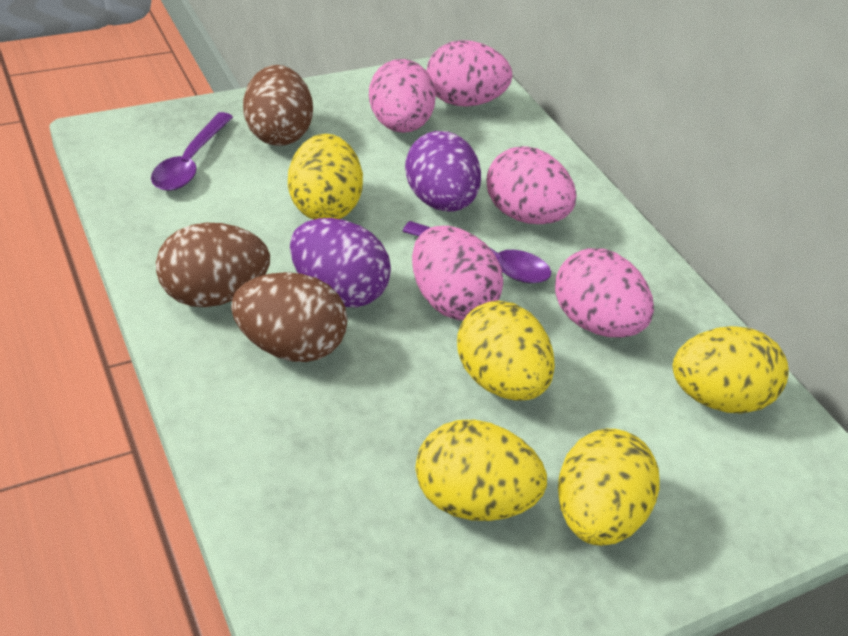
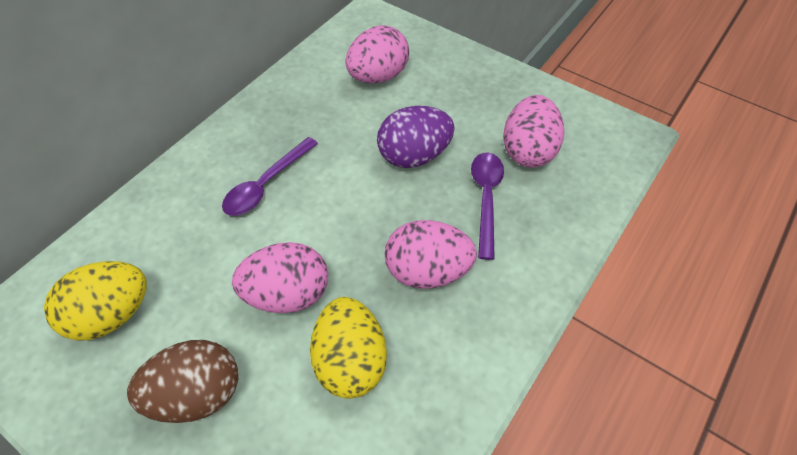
brown egg: [156,223,270,307] [231,272,348,362] [243,65,313,146] = 3 -> [127,340,238,423] = 1
pink egg: [369,59,436,133] [412,226,503,320] [427,40,513,107] [486,146,576,224] [555,248,654,338] = 5 -> [232,242,328,313] [345,25,409,83] [385,220,477,289] [503,95,564,168] = 4
purple egg: [290,218,391,308] [405,131,481,211] = 2 -> [377,106,455,168] = 1
yellow egg: [288,134,363,220] [416,420,547,521] [457,300,555,401] [558,429,659,546] [672,326,789,414] = 5 -> [44,261,147,341] [310,297,387,399] = 2

